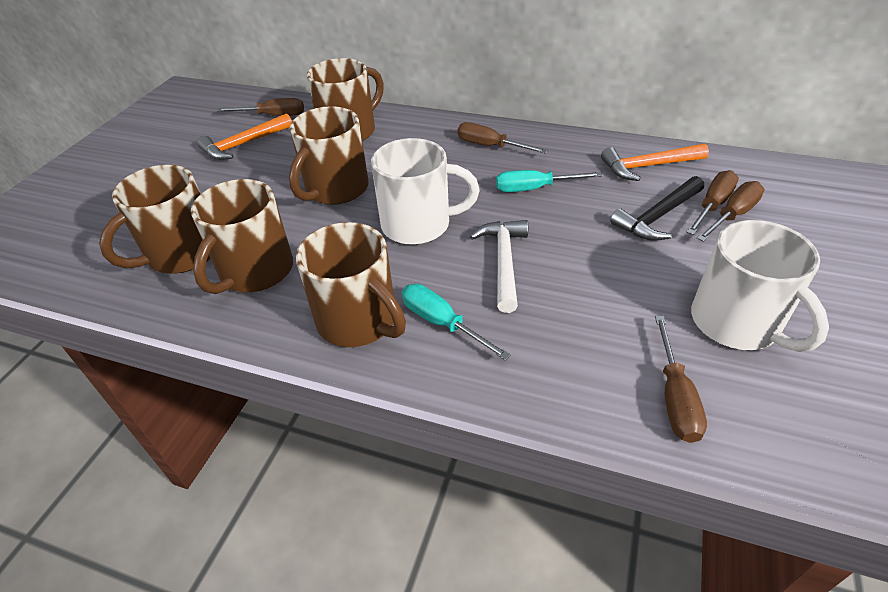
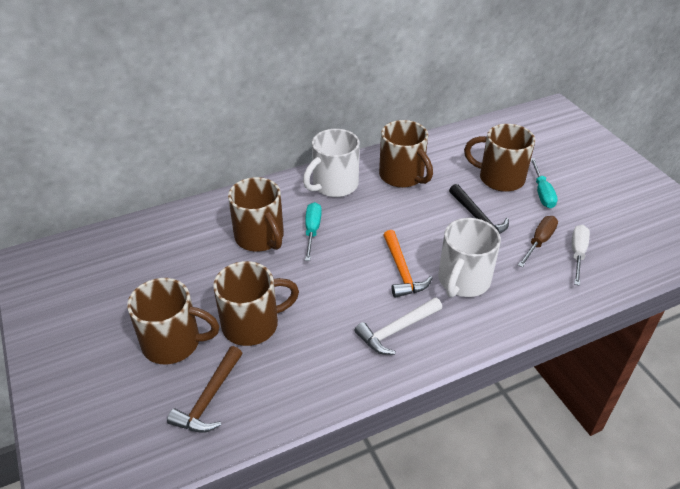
brown hammer: none = 0 -> [167,346,242,433] = 1
brown screwdriver: [217,98,304,116] [457,122,548,154] [655,316,707,443] [687,170,739,235] [696,181,765,242] = 5 -> [518,216,558,267] = 1
orange hammer: [197,113,292,160] [601,144,709,181] = 2 -> [383,230,432,298] = 1
white screwdriver: none = 0 -> [572,225,590,286] = 1

